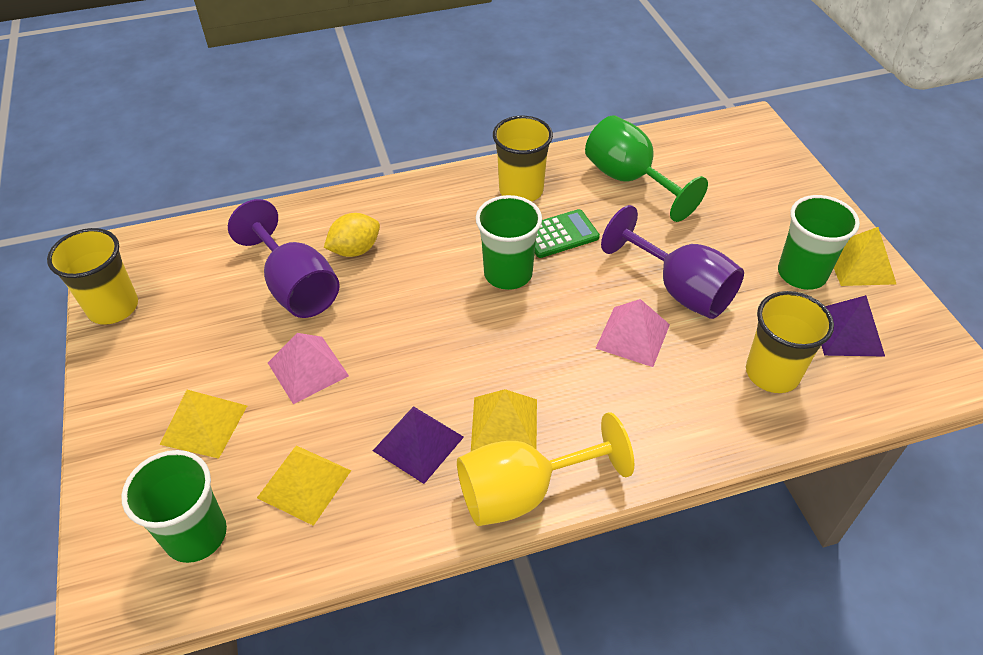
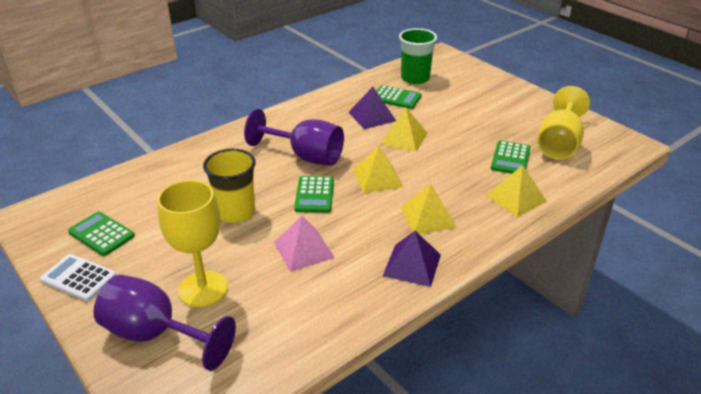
green calculator: [535,209,600,258] = 1 -> [68,211,135,256] [294,176,334,213] [376,85,421,109] [491,141,530,174] = 4
green cup: [121,450,227,563] [476,195,542,290] [778,195,860,290] = 3 -> [399,28,437,84] = 1
green goblet: [585,115,708,222] = 1 -> none = 0
pink pyramid: [268,333,349,404] [595,299,670,367] = 2 -> [274,216,335,272] = 1
white calculator: none = 0 -> [40,254,116,301] = 1
yellow cup: [47,228,138,325] [493,116,553,202] [746,291,834,393] = 3 -> [203,149,256,223] = 1
yellow goblet: [457,412,634,526] = 1 -> [157,180,228,307] [538,86,590,160] = 2
yellow lemon: [324,213,380,257] = 1 -> none = 0

